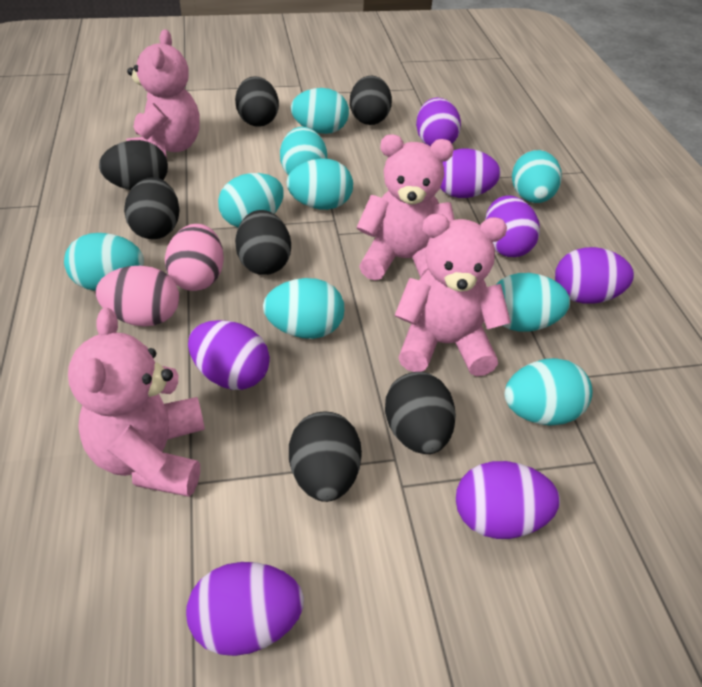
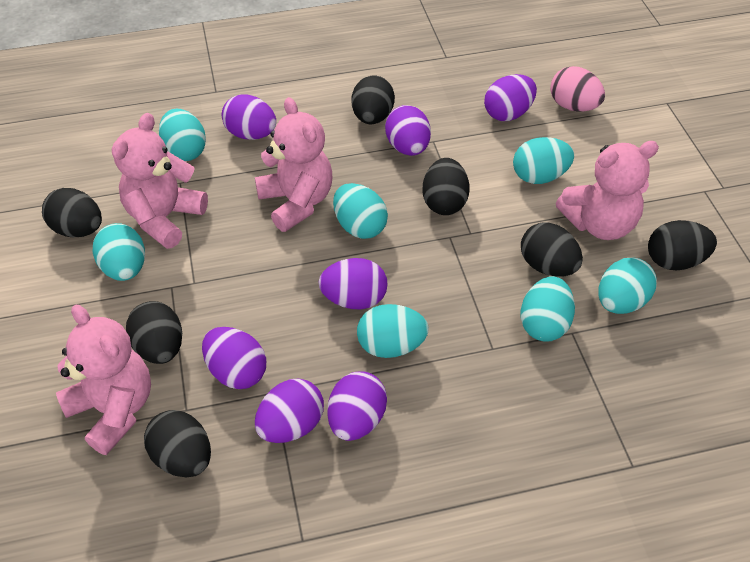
pink egg: [95,266,179,327] [165,224,224,291] = 2 -> [550,66,605,112] = 1
turquoise egg: [64,233,144,291] [218,173,284,227] [263,278,344,339] [280,127,327,175] [286,158,353,210] [291,88,349,134] [496,273,570,332] [505,358,593,426] [512,150,562,203] = 9 -> [93,223,145,281] [159,109,206,161] [333,183,388,239] [357,304,429,358] [513,137,574,184] [521,276,575,342] [598,258,657,314] = 7

